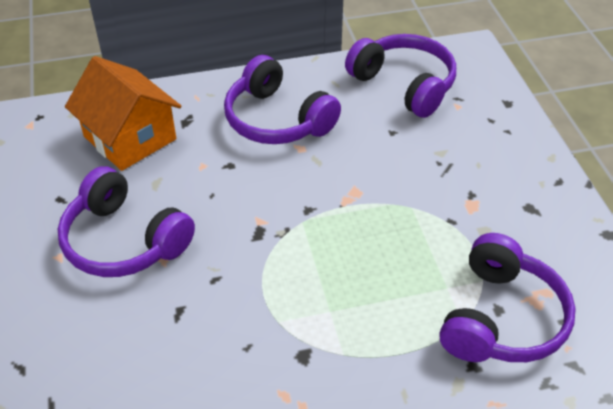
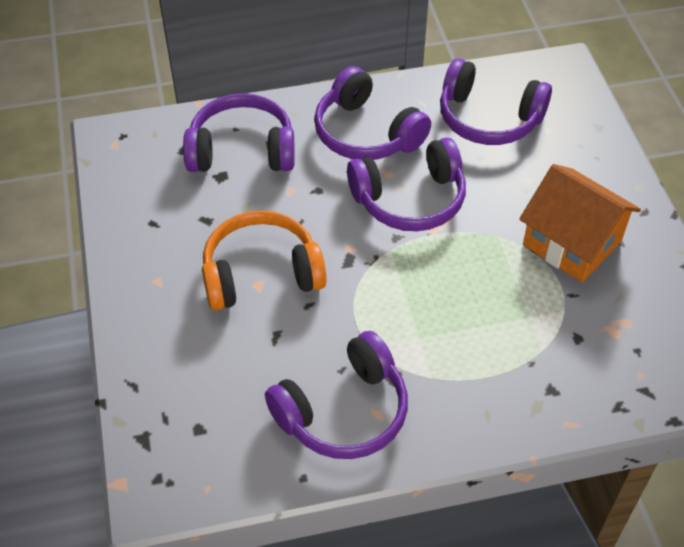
orange headphones: none = 0 -> [202,210,327,310] = 1
purple headphones: [58,166,195,277] [224,55,341,144] [345,34,456,118] [440,233,576,362] = 4 -> [183,93,295,172] [265,331,408,459] [314,66,431,160] [347,137,466,231] [440,58,552,145] = 5

